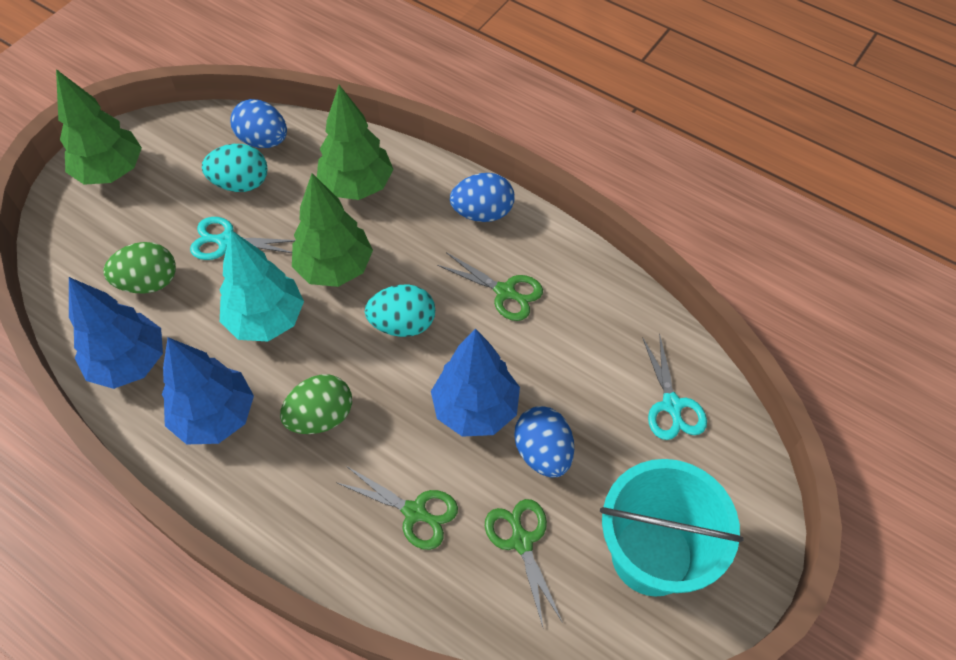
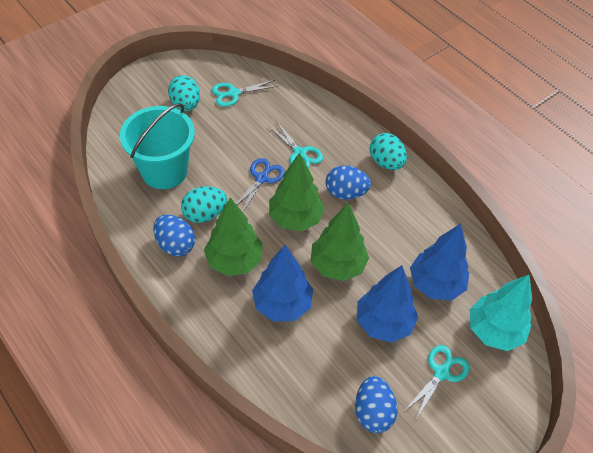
blue scissors: none = 0 -> [236,158,285,212] = 1
green egg: [103,242,176,293] [280,374,352,434] = 2 -> none = 0
green scissors: [337,466,458,550] [437,252,543,321] [485,499,563,627] = 3 -> none = 0
turquoise egg: [202,144,268,192] [365,285,435,337] = 2 -> [168,75,200,111] [181,186,227,223] [370,133,407,170] = 3
turquoise scissors: [190,217,296,260] [642,333,707,440] = 2 -> [212,80,278,107] [268,122,323,168] [406,345,469,419] = 3

